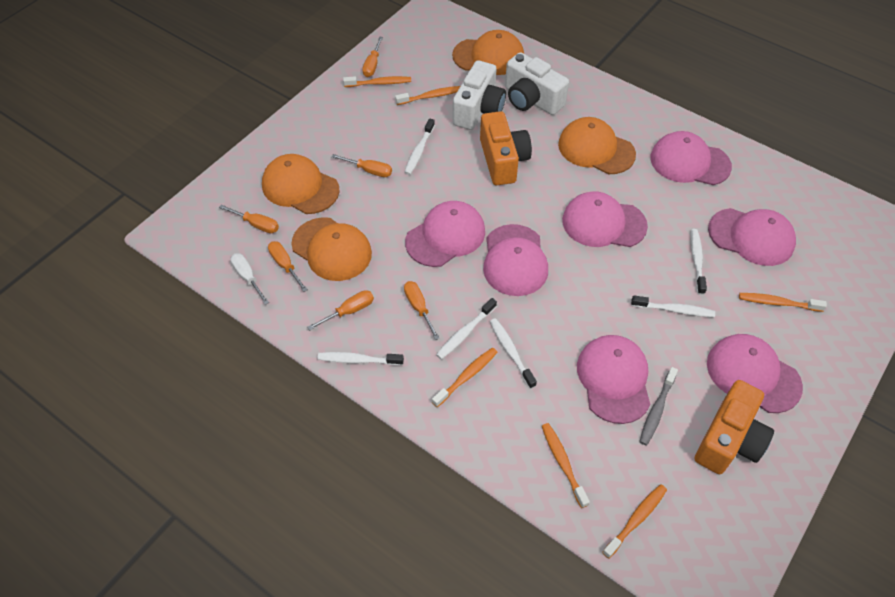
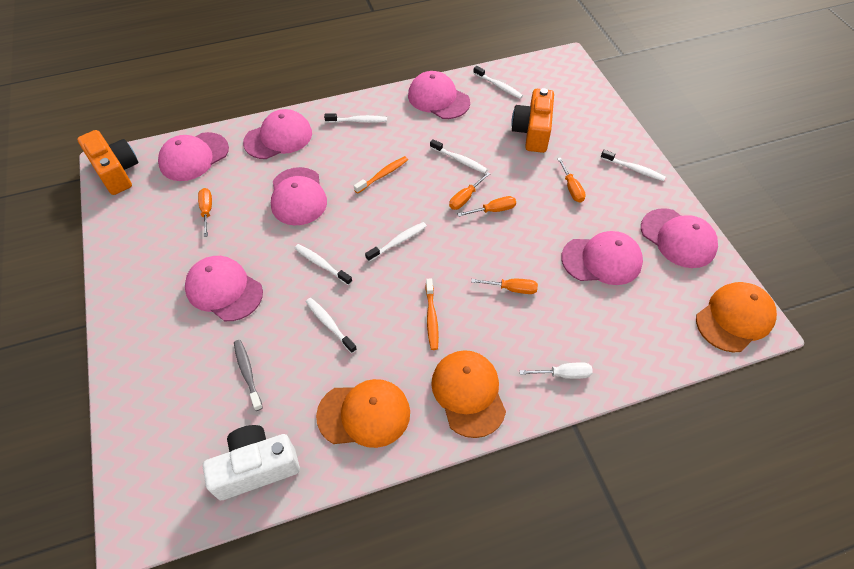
orange cap: [262,154,340,214] [291,217,372,281] [452,30,524,75] [558,117,636,174] = 4 -> [316,379,410,448] [431,350,506,438] [696,282,777,352] = 3
orange screwdriver: [219,205,279,233] [268,241,308,292] [308,290,374,330] [332,154,392,177] [362,37,383,77] [404,281,440,340] = 6 -> [198,188,212,237] [449,172,490,210] [458,196,516,217] [471,279,538,294] [557,158,586,203] = 5
orange toothbrush: [343,76,411,87] [395,86,460,105] [432,347,498,407] [542,423,590,508] [602,484,667,559] [739,293,827,312] = 6 -> [354,156,408,194] [425,279,439,350] = 2
white camera: [453,60,506,130] [505,52,569,115] = 2 -> [203,425,300,500] = 1
white toothbrush: [317,352,404,366] [404,119,435,175] [436,298,497,359] [490,318,537,389] [631,295,715,317] [690,229,707,295] = 6 -> [295,244,352,285] [306,298,357,354] [324,113,387,123] [365,222,427,262] [430,139,488,173] [473,66,523,99] [601,150,666,181] = 7

